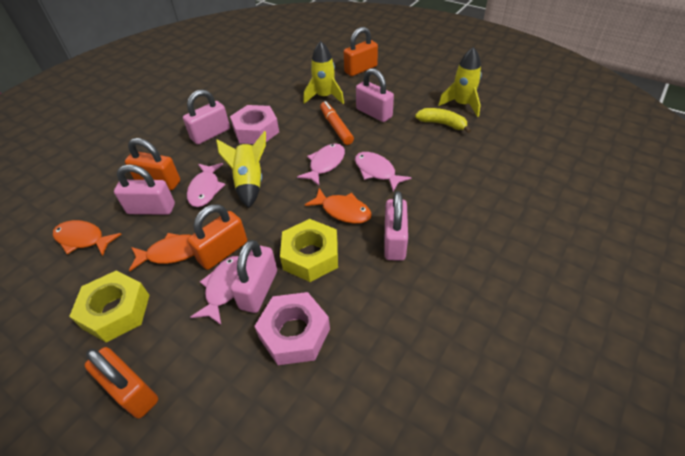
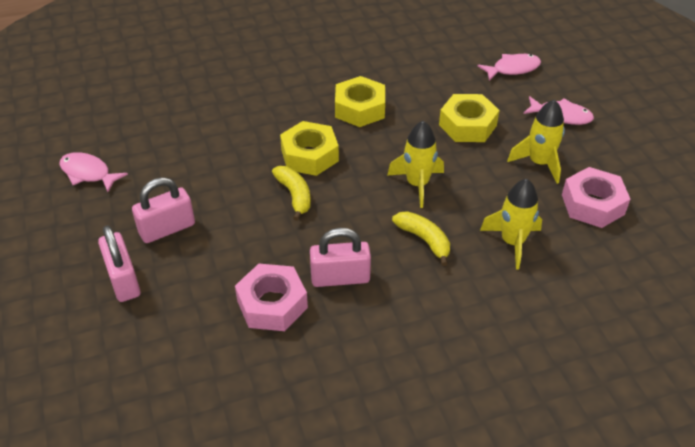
orange fish: [53,220,122,256] [129,233,194,271] [305,188,372,224] = 3 -> none = 0
orange marker: [320,101,354,145] = 1 -> none = 0
orange padlock: [84,347,158,418] [125,138,180,190] [187,204,247,270] [344,27,378,76] = 4 -> none = 0
pink fish: [187,163,226,207] [190,256,239,325] [297,143,345,186] [355,152,411,191] = 4 -> [59,152,128,192] [477,54,541,81] [524,96,594,125] = 3
pink padlock: [114,164,175,215] [183,89,230,145] [230,240,277,313] [356,68,394,122] [384,191,408,261] = 5 -> [98,225,140,302] [132,177,195,243] [310,228,371,287] = 3
yellow banana: [415,108,471,133] = 1 -> [272,166,311,221] [392,211,450,266] = 2
yellow nut: [69,271,149,343] [280,219,338,282] = 2 -> [280,121,339,176] [335,76,385,127] [439,94,500,142] = 3

